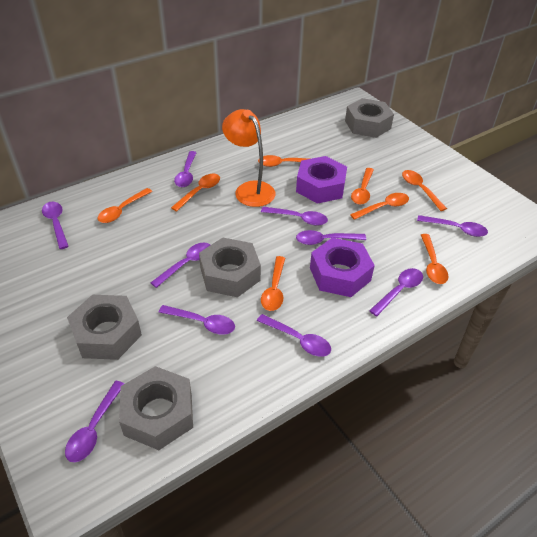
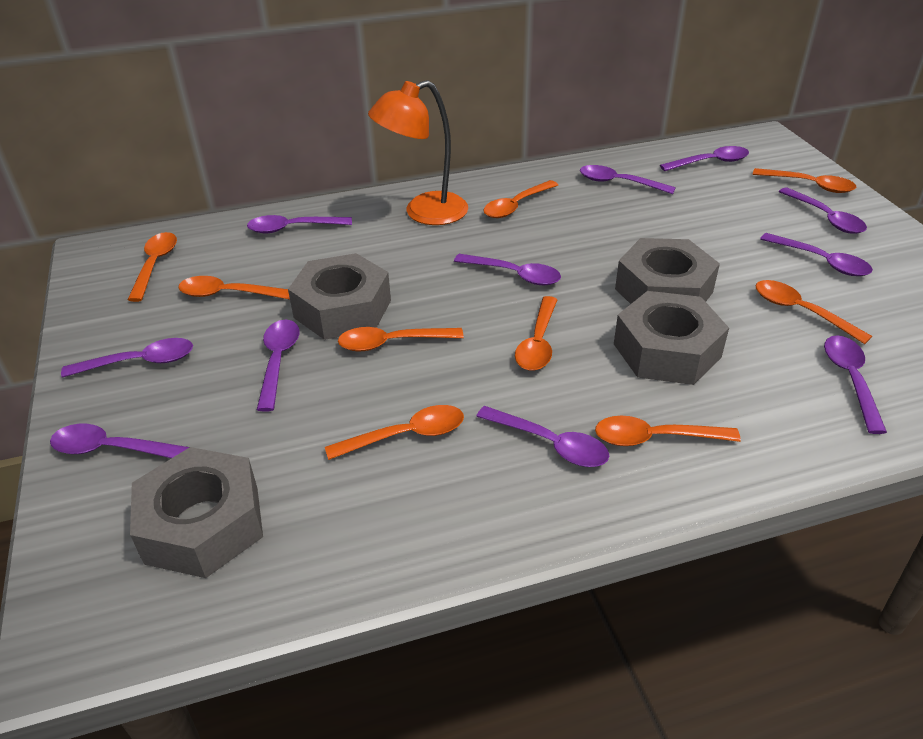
orange spoon: [98,188,152,223] [171,174,220,212] [258,155,308,167] [261,256,285,311] [350,193,409,220] [351,168,374,205] [402,170,447,211] [421,234,449,284] = 8 -> [128,232,177,302] [178,276,290,300] [325,405,464,460] [338,327,464,352] [483,180,558,218] [515,296,558,371] [595,416,741,446] [753,168,856,193] [756,280,872,344] = 9
purple nut: [296,156,347,204] [310,238,375,297] = 2 -> none = 0
purple spoon: [42,202,69,249] [65,381,125,462] [150,243,210,288] [159,305,235,335] [174,151,197,187] [257,314,331,357] [261,207,328,226] [296,230,366,245] [369,268,423,316] [417,215,488,237] = 10 -> [50,424,189,458] [61,338,193,378] [247,215,352,233] [257,320,300,412] [454,254,561,285] [476,406,609,467] [580,165,676,194] [660,146,749,171] [760,233,873,276] [778,187,867,234] [824,336,887,434] = 11

